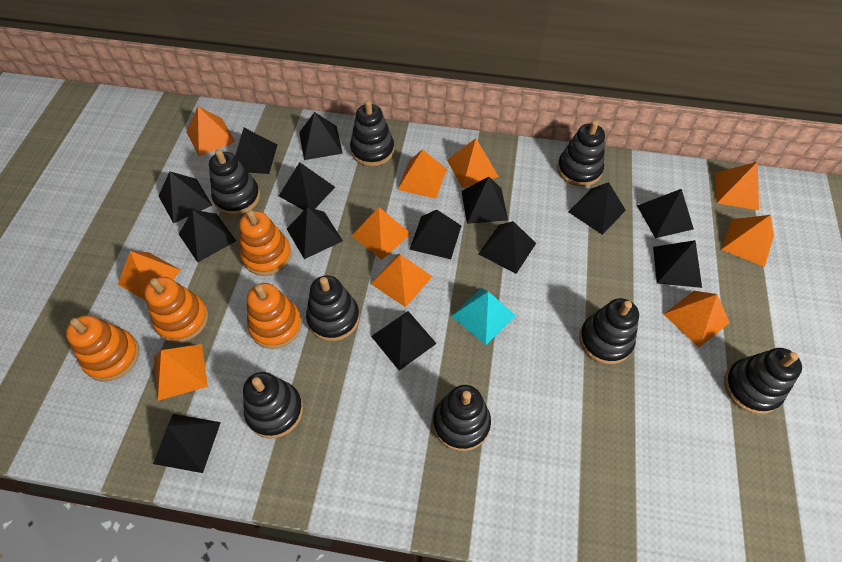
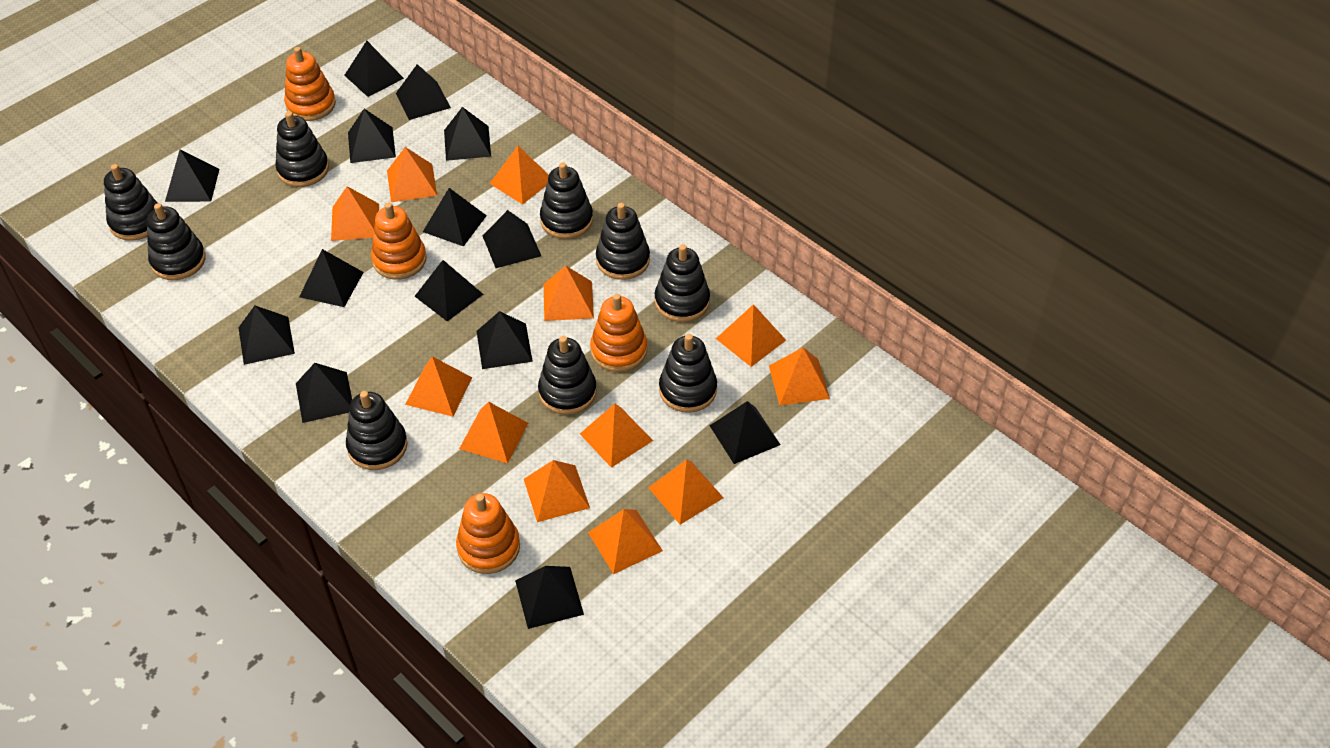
black stacking toy: [209,149,260,215] [243,372,303,439] [306,275,360,341] [350,100,394,166] [433,385,491,451] [557,120,605,187] [579,298,639,364] [724,348,802,414] = 8 -> [104,164,158,241] [147,203,206,280] [275,111,329,187] [346,391,408,470] [538,336,597,415] [540,162,593,239] [596,203,650,280] [655,244,710,322] [659,334,717,413] = 9
orange pyramid: [118,251,182,301] [154,344,208,401] [186,106,235,156] [352,207,411,260] [371,254,433,307] [397,149,447,199] [447,138,499,188] [664,291,730,348] [716,162,759,210] [721,215,774,267] = 10 -> [331,186,379,241] [387,147,437,202] [405,356,472,417] [459,402,528,463] [489,146,549,205] [524,460,590,522] [544,266,594,321] [580,403,653,468] [588,509,663,574] [648,459,724,525] [716,304,786,367] [769,347,830,406] = 12
turquoise pyramid: [451,288,516,345] = 1 -> none = 0

